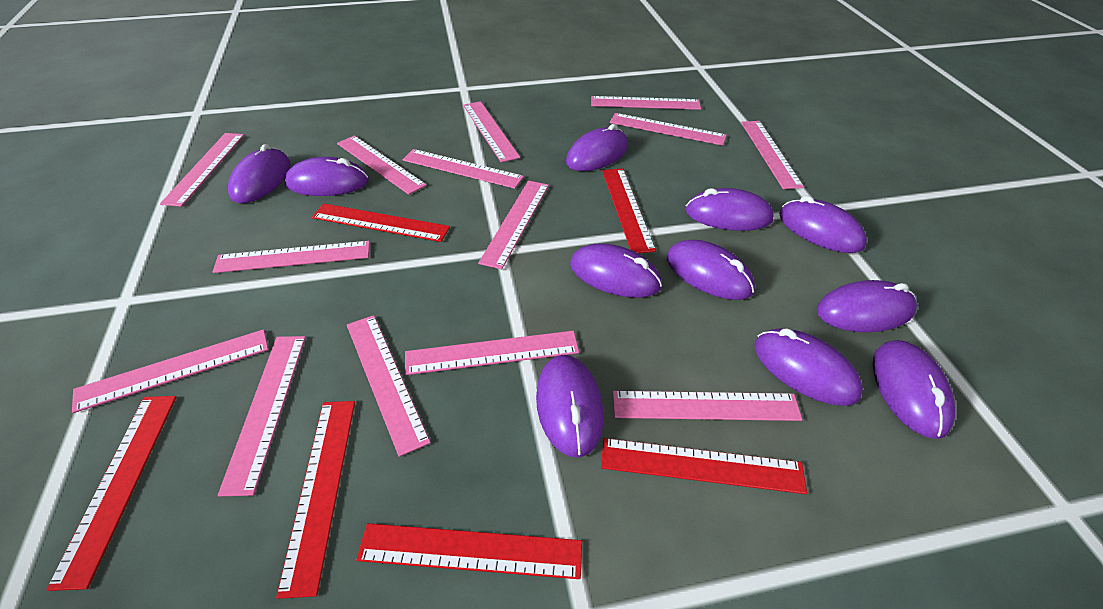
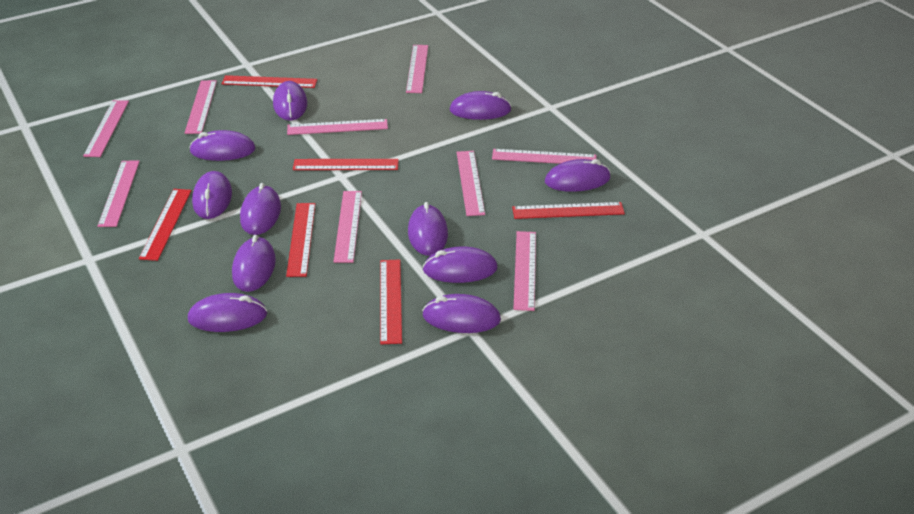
pink ruler: [72,329,269,413] [160,133,244,207] [213,241,370,273] [218,336,306,496] [337,136,427,195] [347,315,431,457] [402,149,524,189] [405,331,579,375] [463,101,520,163] [478,181,549,269] [591,96,701,110] [610,113,727,146] [613,391,803,421] [741,121,804,189] = 14 -> [83,100,129,157] [97,160,140,227] [185,80,217,134] [287,119,388,135] [333,191,362,263] [406,45,428,93] [457,151,485,216] [492,149,596,164] [513,231,536,311] = 9

